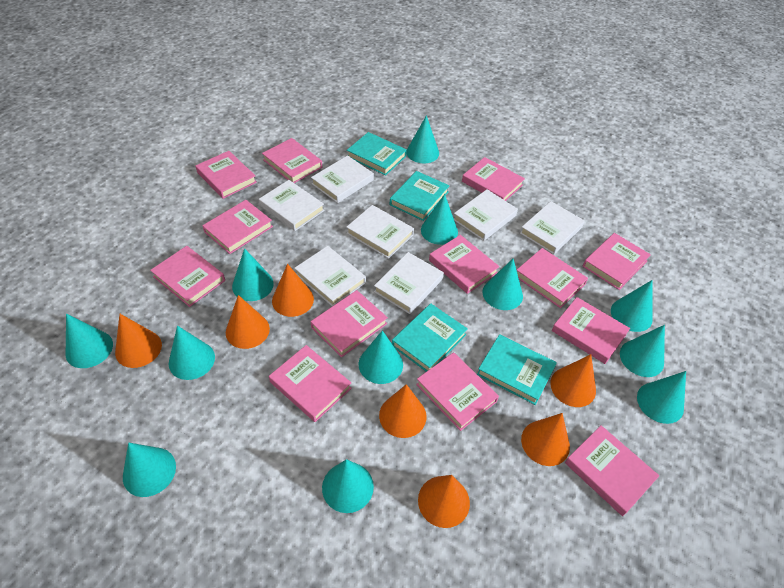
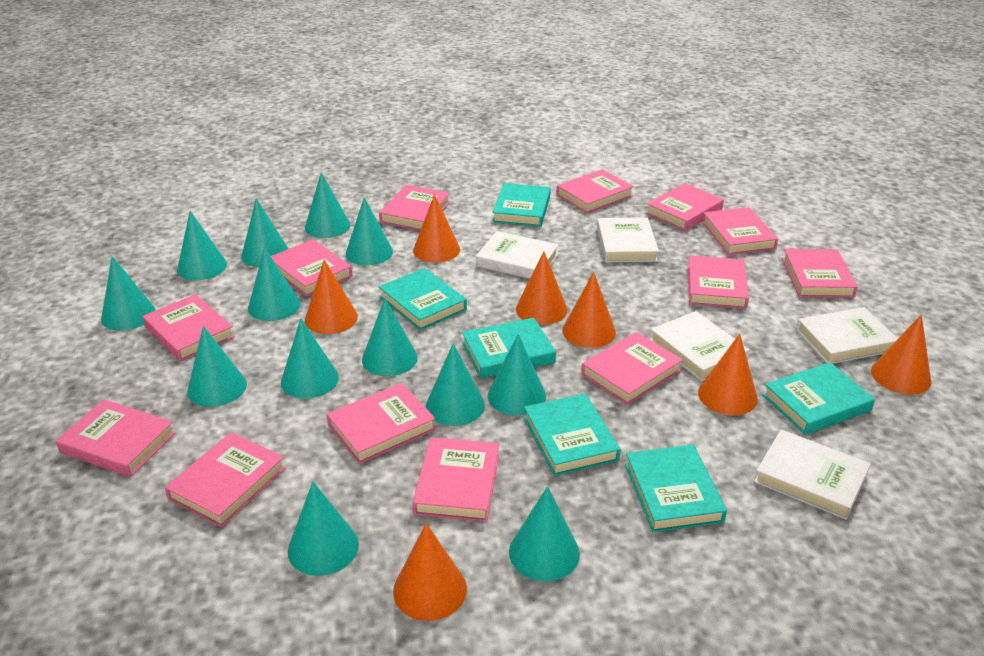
turquoise book: [347,132,407,176] [390,171,449,221] [392,304,468,372] [477,334,557,405] = 4 -> [379,268,467,330] [462,318,556,379] [492,183,551,227] [524,394,620,476] [625,445,727,532] [763,362,875,435] = 6
turquoise cone: [66,314,113,368] [123,443,176,497] [169,326,215,380] [232,248,274,301] [322,459,374,513] [359,330,403,384] [407,115,439,163] [421,194,458,245] [483,259,523,310] [611,280,653,332] [620,325,665,377] [637,371,686,424] = 12 -> [101,256,156,331] [177,211,227,280] [187,326,247,407] [241,198,289,267] [248,247,300,321] [281,318,339,399] [288,481,359,576] [305,172,350,238] [345,197,393,265] [362,298,418,376] [426,343,485,426] [488,334,546,415] [509,486,580,581] = 13
white book: [259,180,325,231] [294,246,366,306] [311,155,374,203] [346,205,414,259] [374,252,444,314] [454,189,518,241] [520,201,585,254] = 7 -> [476,231,559,279] [597,217,659,262] [650,311,749,381] [754,430,871,520] [796,307,898,364] = 5

